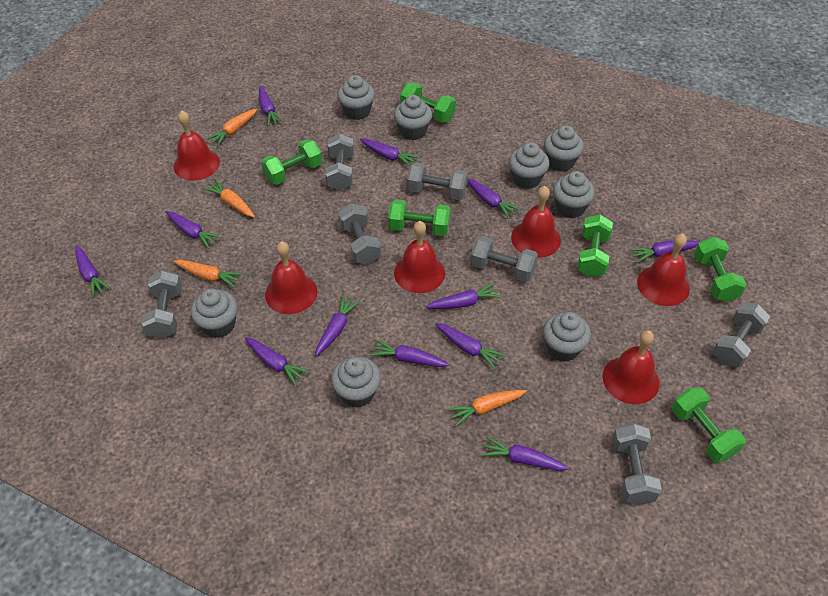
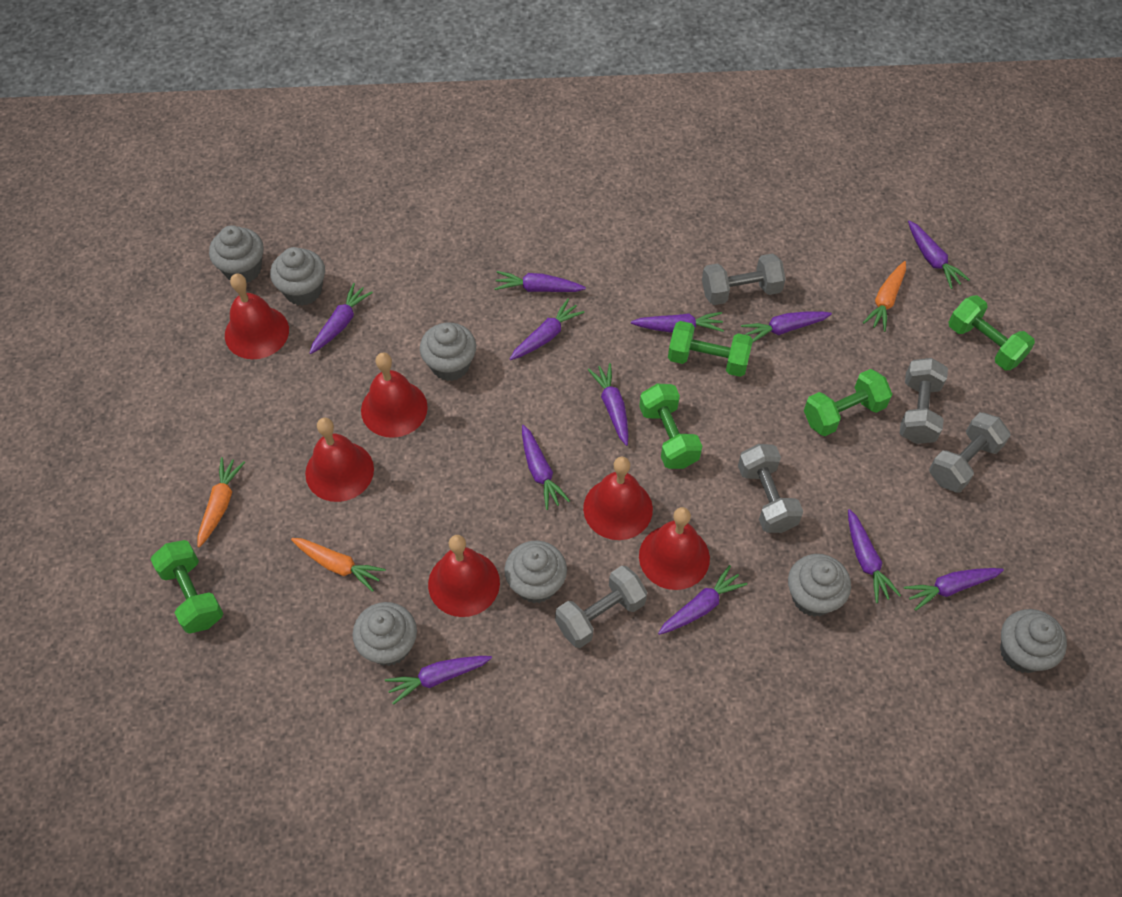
green dumbbell: [261,139,322,185] [388,199,451,236] [400,82,456,123] [577,214,613,277] [672,387,746,463] [694,237,746,302] = 6 -> [151,540,223,634] [639,384,702,469] [668,321,753,377] [804,369,892,436] [948,295,1035,370] = 5
grey cupcake: [191,288,238,338] [331,356,381,408] [337,75,375,120] [394,95,432,140] [509,142,550,189] [543,312,591,362] [544,125,584,172] [553,171,595,218] = 8 -> [209,225,264,283] [270,247,325,306] [352,602,417,666] [420,323,476,381] [504,540,567,603] [788,554,851,617] [1000,609,1067,673] = 7
grey dumbbell: [141,270,182,339] [325,134,354,191] [338,204,381,264] [407,162,468,200] [470,236,538,282] [612,423,662,505] [713,303,770,367] = 7 -> [555,566,647,648] [702,253,786,305] [738,444,803,533] [900,358,948,444] [929,412,1011,493] = 5
orange carrot: [173,260,243,288] [202,179,255,217] [206,109,257,146] [447,390,527,427] = 4 -> [198,457,245,548] [291,538,386,592] [863,261,906,332] = 3

